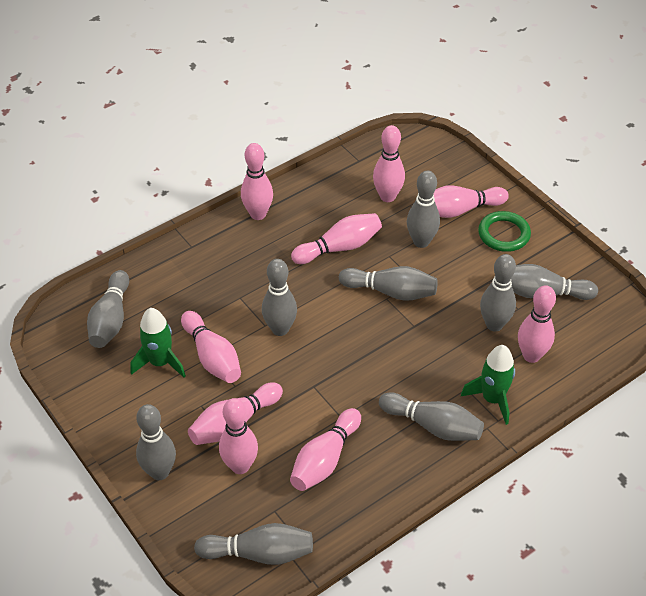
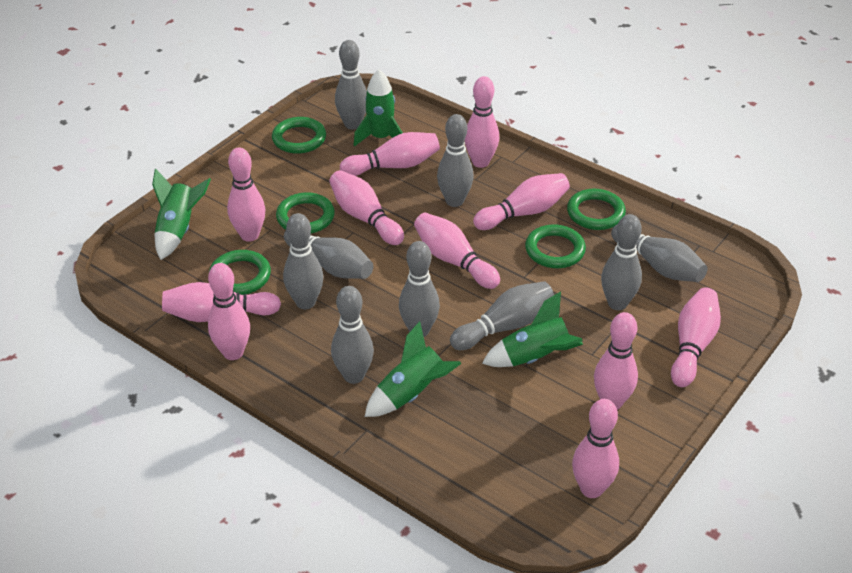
green ring: [478,211,531,252] = 1 -> [209,250,271,295] [272,117,326,154] [276,192,335,233] [525,224,586,268] [567,189,626,230] = 5
green rocket: [131,308,186,377] [461,345,515,425] = 2 -> [152,169,211,260] [353,69,403,147] [365,321,462,417] [482,291,583,367] = 4
pink bowling pin: [181,311,241,383] [188,382,283,445] [219,398,258,474] [241,143,273,220] [290,408,361,491] [291,213,382,264] [373,125,405,202] [434,185,509,218] [518,285,556,363] = 9 -> [162,282,281,322] [208,263,250,360] [227,147,266,242] [329,170,404,245] [340,132,440,176] [414,213,500,289] [465,76,499,168] [473,173,570,230] [572,399,619,498] [594,312,638,410] [671,287,721,387] = 11

